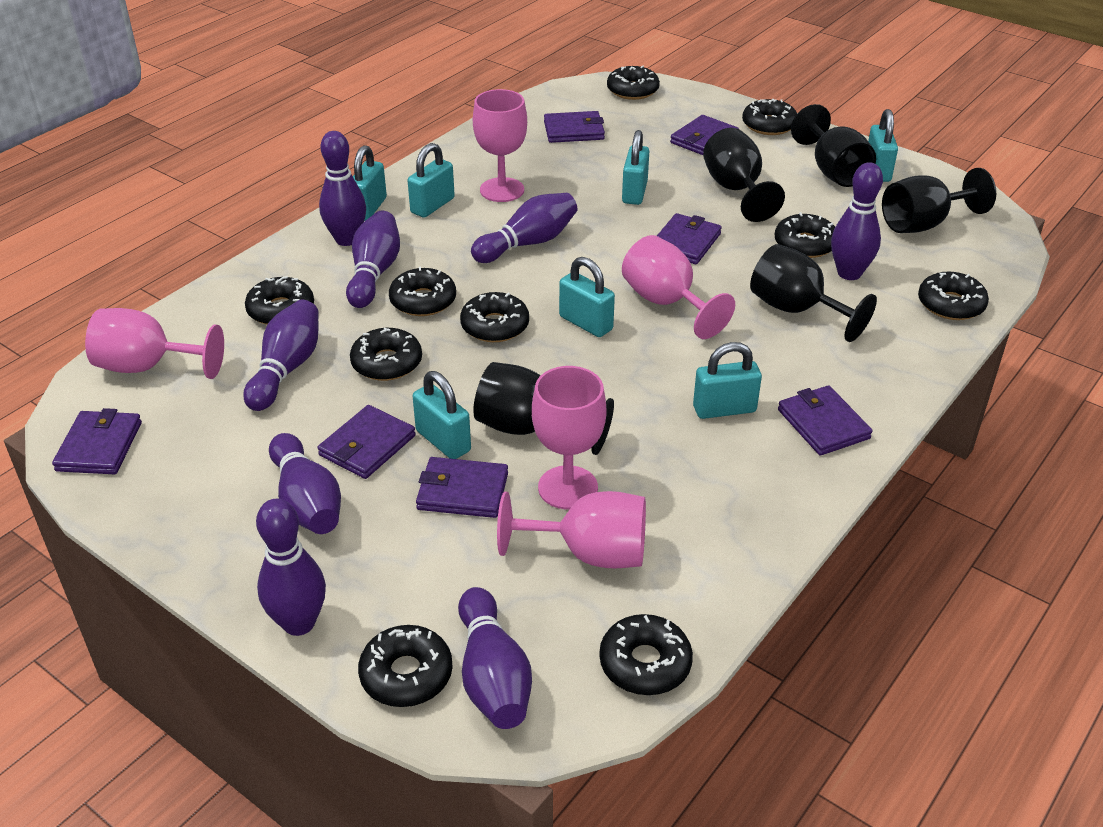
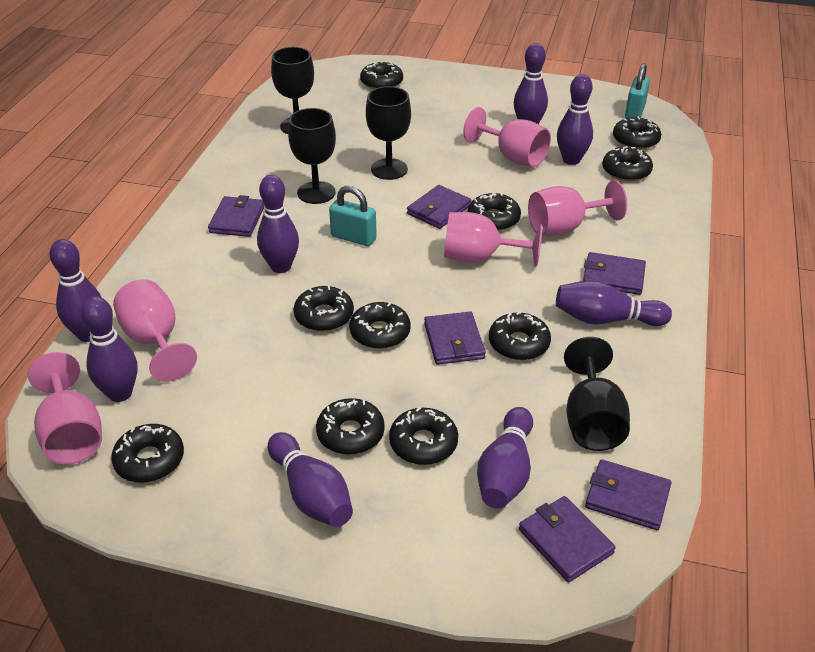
black goblet: [473,362,614,455] [703,128,785,222] [750,244,877,342] [791,104,876,187] [882,168,996,233] = 5 -> [271,47,314,134] [288,108,336,204] [366,86,411,180] [564,337,630,451] = 4
purple wallet: [52,408,142,474] [317,405,416,479] [416,457,508,518] [544,111,605,143] [657,213,722,264] [670,115,739,155] [778,386,873,456] = 7 -> [208,195,264,237] [407,185,471,229] [424,312,486,365] [519,496,616,582] [583,252,646,295] [585,459,671,530] = 6
turquoise padlock: [353,145,387,221] [408,143,455,217] [413,371,471,459] [559,257,615,337] [622,130,649,205] [693,342,762,419] [868,109,898,182] = 7 -> [329,186,377,246] [625,63,650,118] = 2

